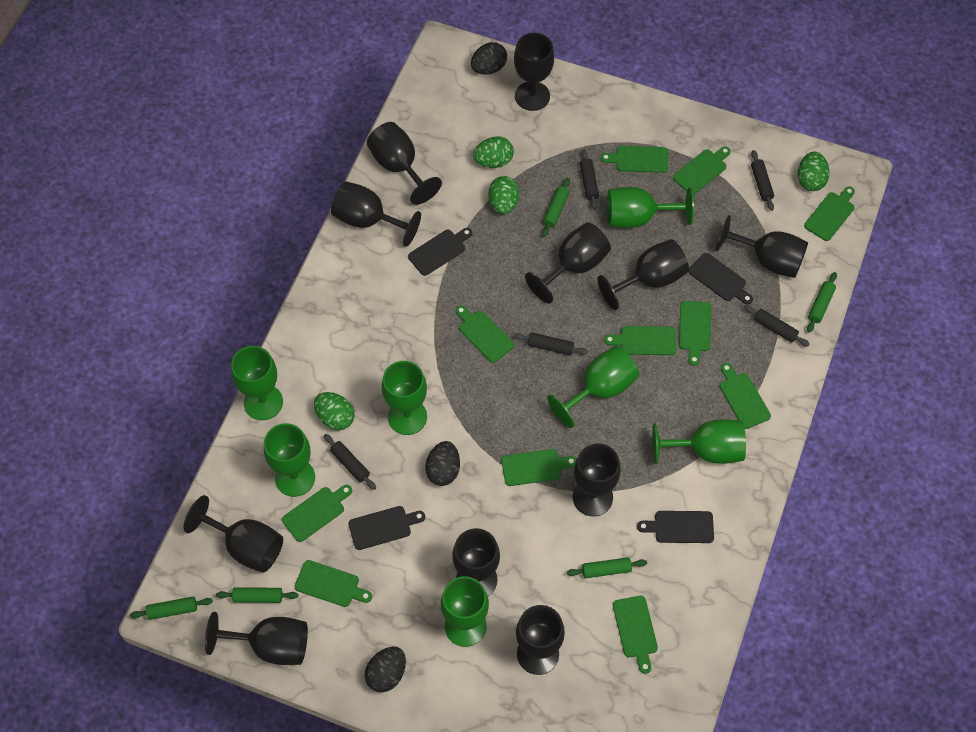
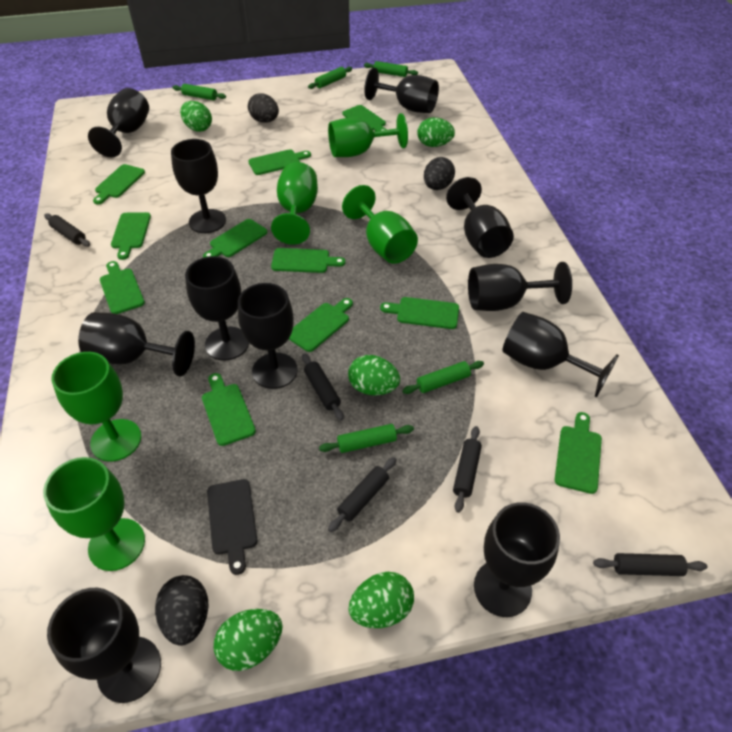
black cutting board: [348,506,425,550] [408,228,472,276] [637,511,714,543] [689,253,753,305] = 4 -> [207,479,257,575] = 1
green egg: [314,392,355,430] [473,136,514,168] [488,176,520,215] [798,151,830,191] = 4 -> [180,101,212,132] [214,609,283,671] [348,355,400,396] [349,572,414,628] [417,117,455,147] = 5
green goblet: [231,346,283,420] [264,423,315,497] [382,361,427,435] [441,576,489,647] [547,346,639,428] [607,187,694,228] [652,419,746,464] = 7 -> [43,457,145,571] [51,352,141,462] [271,162,318,245] [328,113,408,157] [342,185,418,264] = 5

